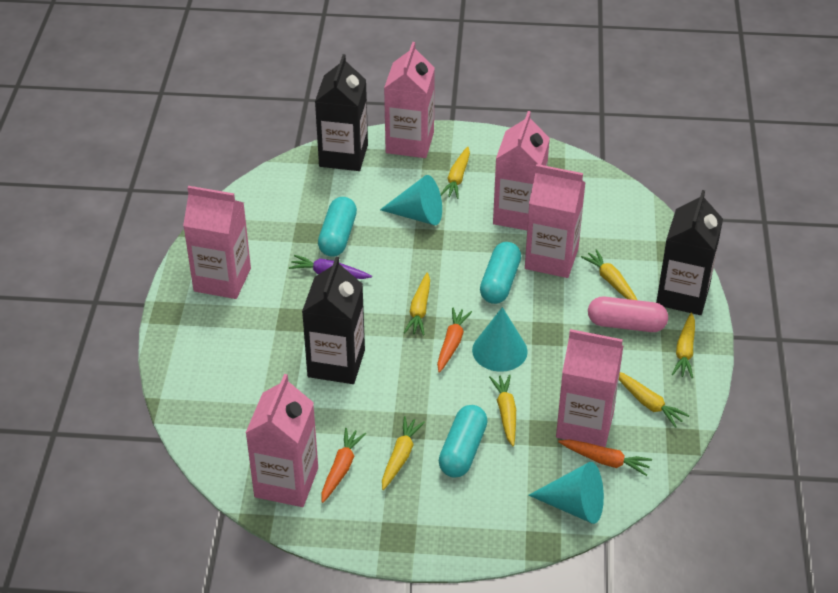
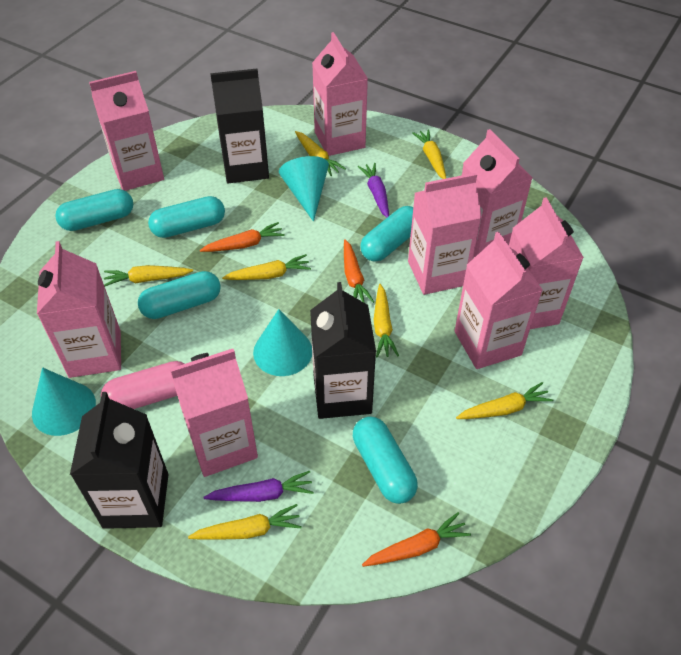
pink carton: [183,186,251,299] [246,374,318,507] [384,42,435,158] [493,111,550,230] [525,164,585,278] [556,329,623,447] = 6 -> [37,241,121,378] [89,71,164,191] [170,349,258,477] [312,32,368,156] [408,173,482,295] [455,232,543,369] [462,129,533,258] [509,197,584,329] = 8
purple carrot: [289,255,372,279] = 1 -> [203,471,314,502] [358,163,389,217] = 2
turquoise capsule: [318,197,357,257] [439,405,487,477] [480,242,521,304] = 3 -> [55,189,133,231] [138,271,221,319] [148,196,225,238] [353,416,418,504] [360,206,413,262] = 5

